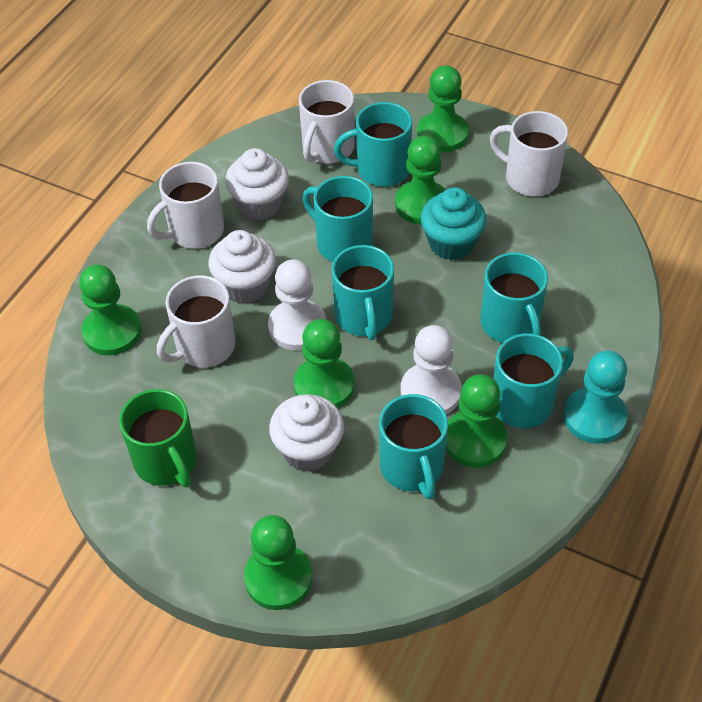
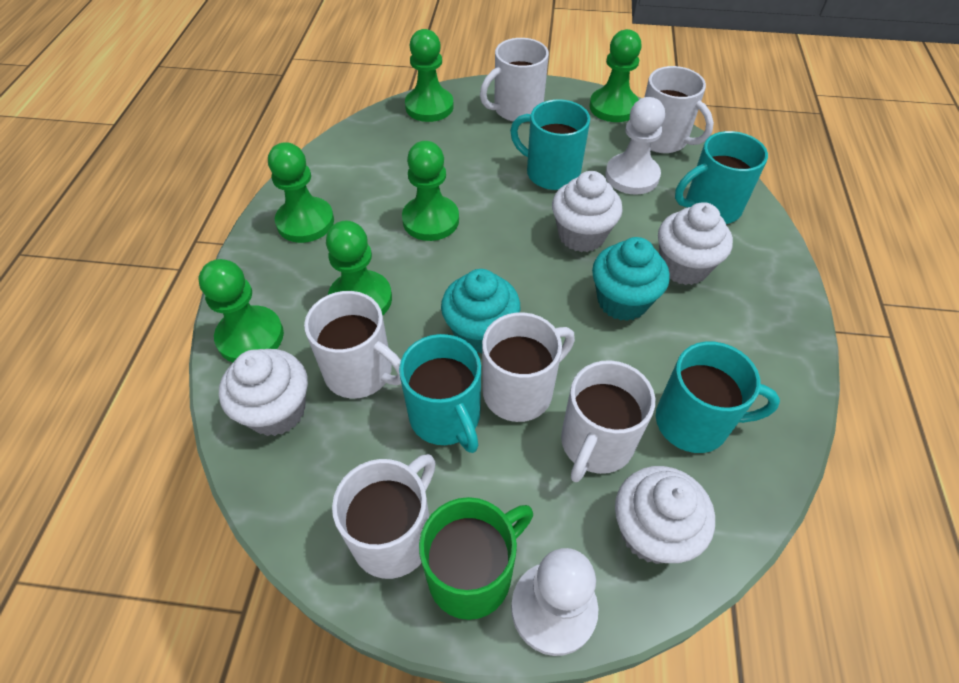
turquoise cupcake: [420,187,486,260] = 1 -> [441,269,520,354] [592,237,670,321] = 2
turquoise mug: [303,176,373,262] [332,245,394,340] [334,102,412,187] [379,394,448,500] [480,252,548,343] [493,333,574,428] = 6 -> [399,334,481,453] [510,99,590,190] [656,341,780,453] [675,131,768,224] = 4
turquoise pawn: [563,351,628,444] = 1 -> none = 0
white cupcake: [208,230,276,304] [225,148,289,220] [269,394,344,471] = 3 -> [219,349,308,436] [552,171,623,252] [615,466,715,564] [658,202,733,285] = 4
white mug: [147,162,224,249] [157,275,236,367] [299,80,355,164] [490,111,568,196] = 4 -> [304,291,401,398] [332,454,436,579] [480,38,549,121] [482,312,575,422] [561,360,655,482] [645,66,714,153] = 6

